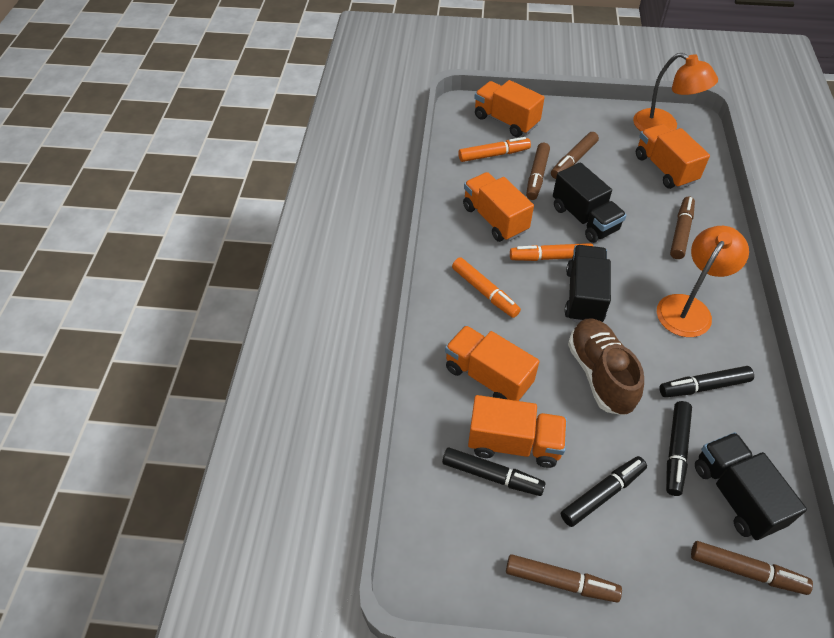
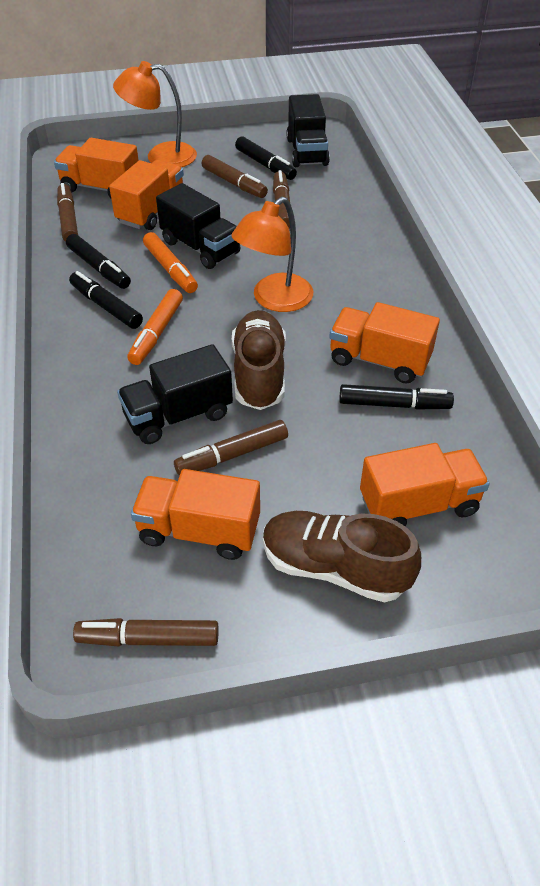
brown shoe: [568,319,644,415] = 1 -> [232,310,286,410] [263,511,421,602] = 2
orange marker: [452,257,521,318] [458,137,531,162] [510,243,593,261] = 3 -> [127,289,183,365] [143,232,198,293] = 2

